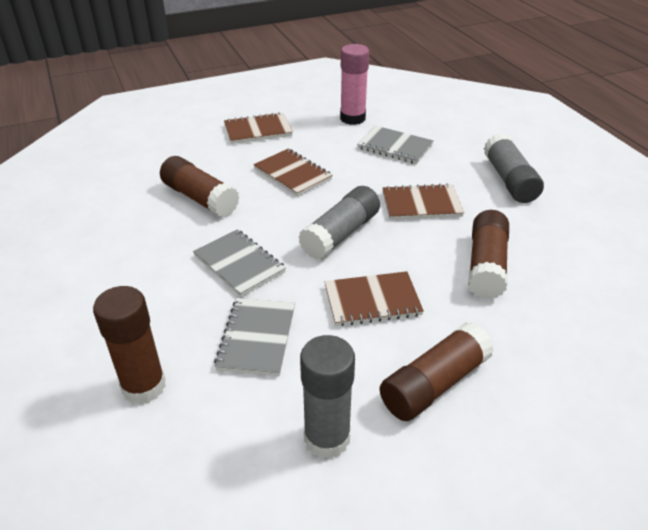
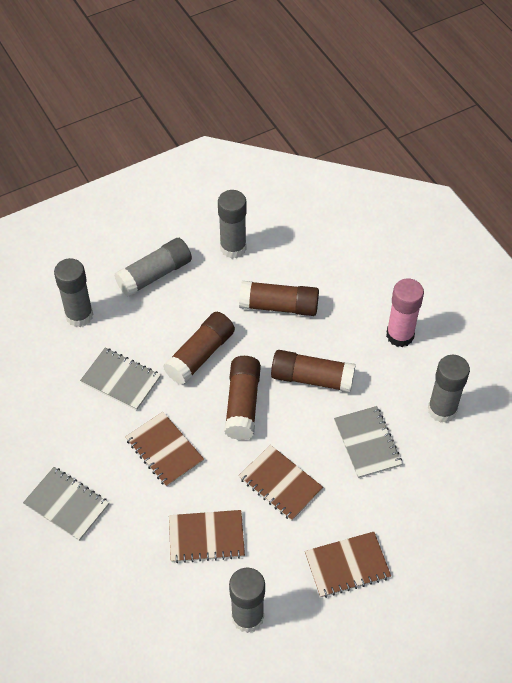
grey glue stick: [298,186,380,260] [300,335,355,459] [484,133,544,203] = 3 -> [54,258,93,327] [114,238,192,297] [218,190,247,259] [229,567,265,633] [428,355,470,423] = 5

